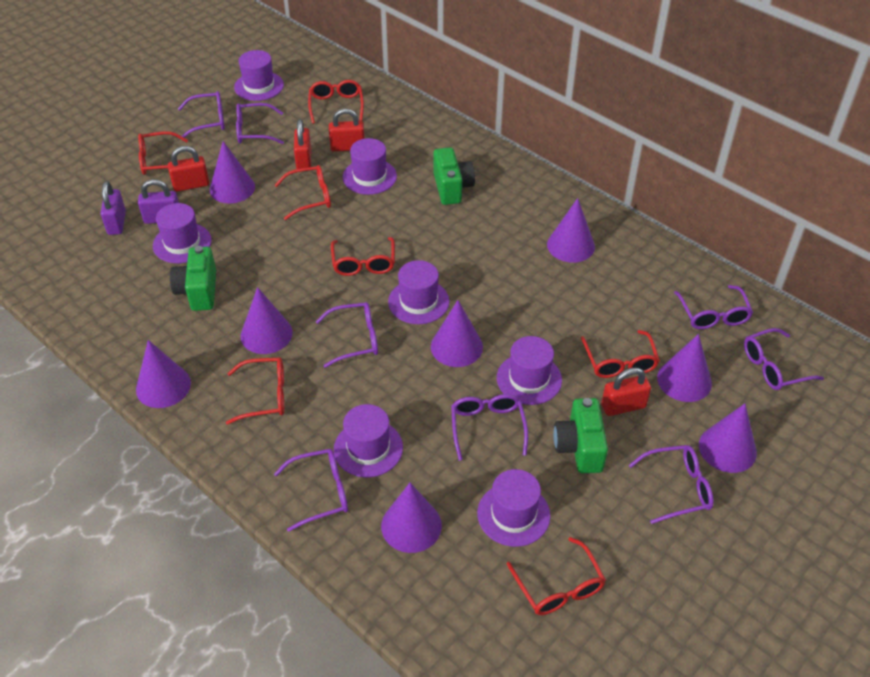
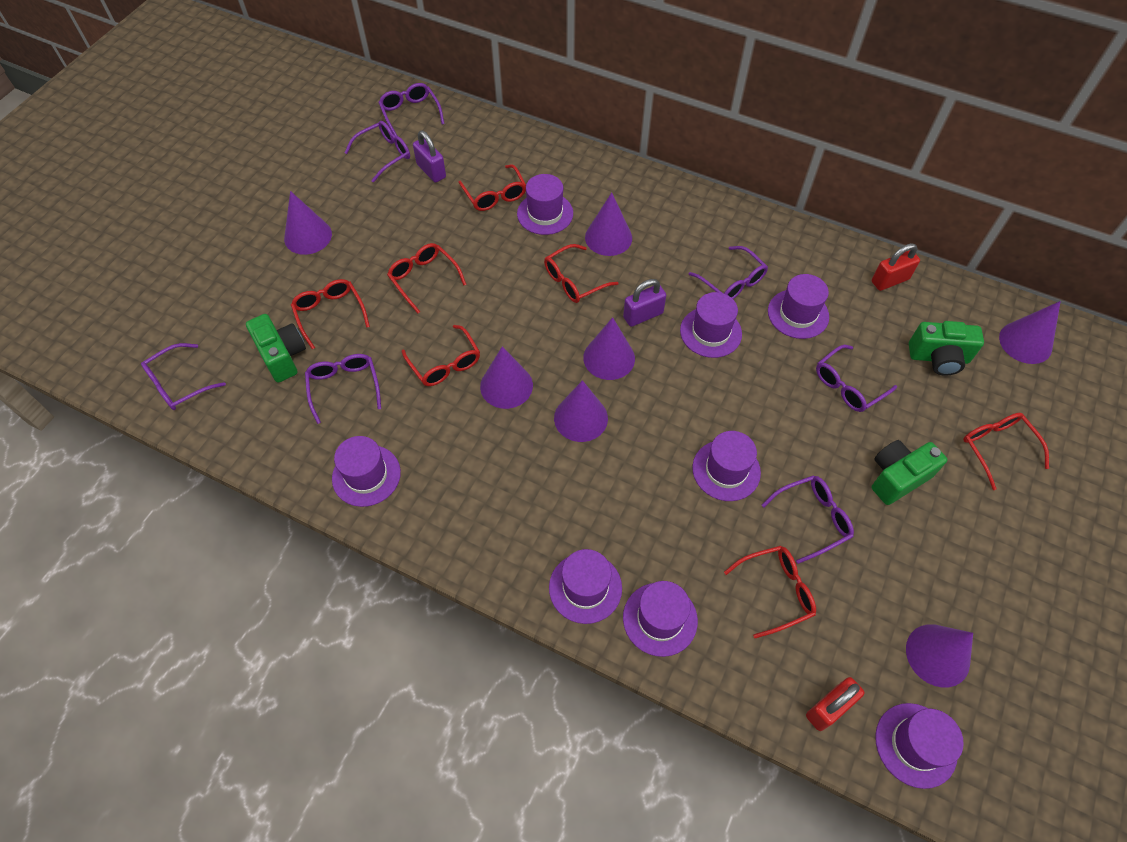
purple cone: [136,340,191,408] [210,141,255,203] [241,287,293,354] [381,483,442,553] [431,300,483,367] [547,198,595,263] [657,334,712,402] [699,404,757,473] = 8 -> [284,191,332,255] [480,347,533,409] [554,380,608,442] [583,317,635,380] [585,192,632,256] [906,624,973,687] [999,301,1061,364] = 7
purple glasses: [178,91,225,138] [236,103,284,144] [274,449,348,532] [316,302,378,368] [451,394,528,461] [629,445,713,524] [674,285,753,329] [744,328,824,390] = 8 -> [141,343,226,410] [305,354,381,424] [344,121,410,182] [378,83,444,136] [688,246,768,299] [762,475,854,564] [816,345,897,412] = 7
purple hat: [153,203,211,263] [234,50,284,101] [334,404,403,477] [343,138,397,195] [388,260,449,324] [477,469,550,547] [497,336,562,405] = 7 -> [332,436,401,507] [517,174,573,235] [549,549,622,624] [623,581,698,657] [680,292,742,358] [692,431,761,501] [768,274,829,339] [875,703,964,789] = 8
red padlock: [168,146,209,192] [294,120,311,169] [329,108,365,152] [601,367,651,416] = 4 -> [806,677,865,731] [872,243,920,291] = 2

